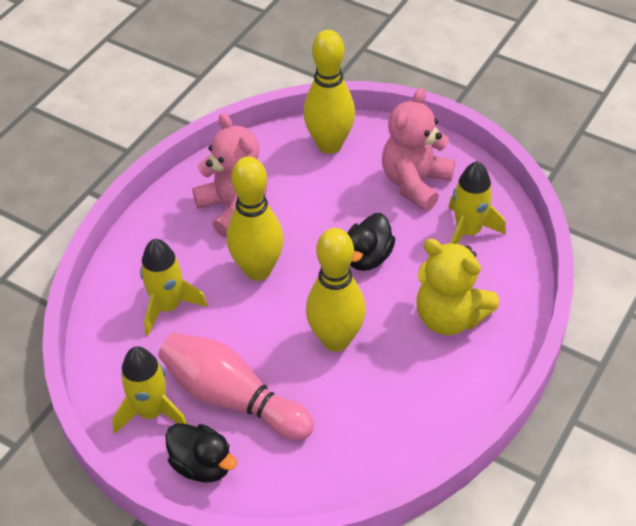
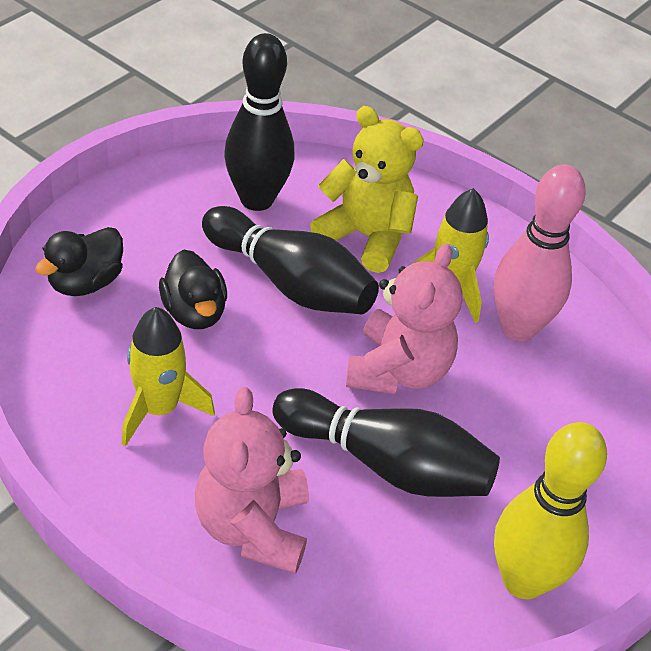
black bowling pin: none = 0 -> [202,206,379,314] [224,33,295,211] [272,388,500,497] = 3
yellow bowling pin: [227,156,284,281] [303,30,355,154] [306,228,366,352] = 3 -> [494,422,607,599] = 1
yellow rocket: [112,346,187,433] [140,239,208,336] [448,161,506,244] = 3 -> [122,307,215,446] [410,188,489,323] = 2

